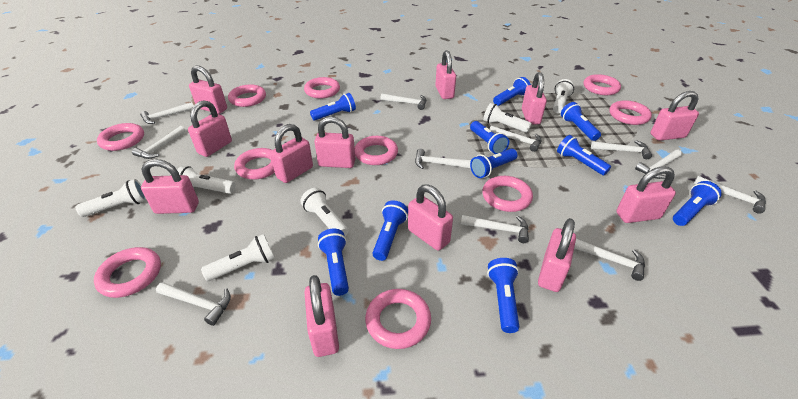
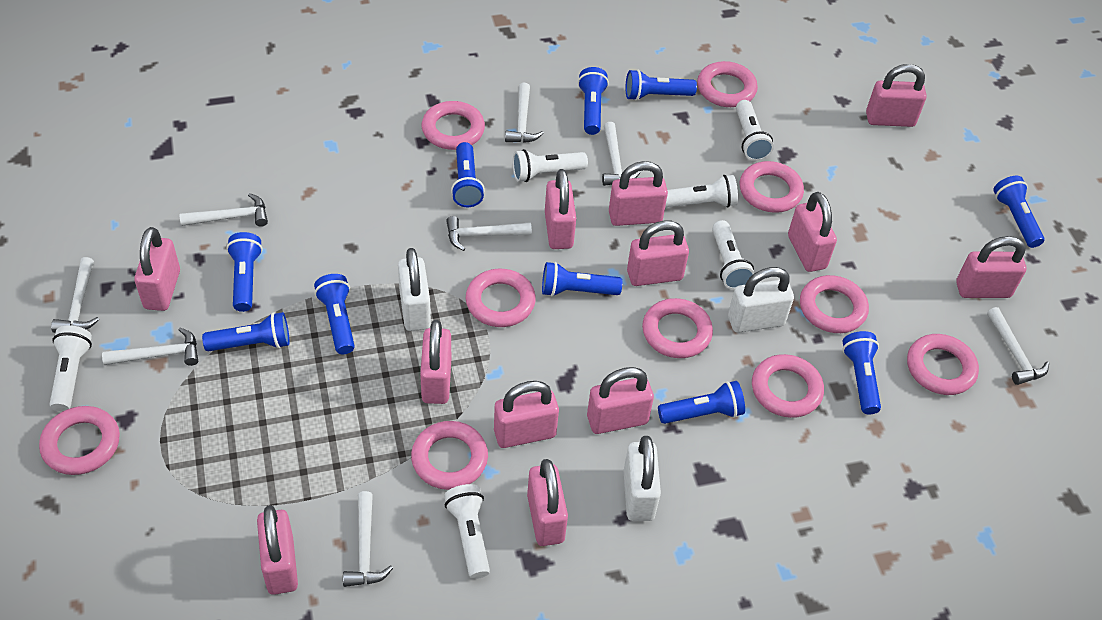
white hammer: [132,126,186,159] [140,102,194,124] [156,282,231,326] [380,94,426,110] [415,149,471,169] [461,215,529,243] [490,126,542,152] [574,239,645,281] [591,140,652,159] [635,150,682,179] [694,176,766,214] = 11 -> [51,257,99,333] [102,327,198,366] [179,193,268,227] [343,491,393,587] [446,216,532,251] [505,83,544,143] [602,122,641,186] [987,307,1049,385] = 8
white padlock: none = 0 -> [398,248,431,331] [623,436,661,521] [728,267,794,333] = 3

